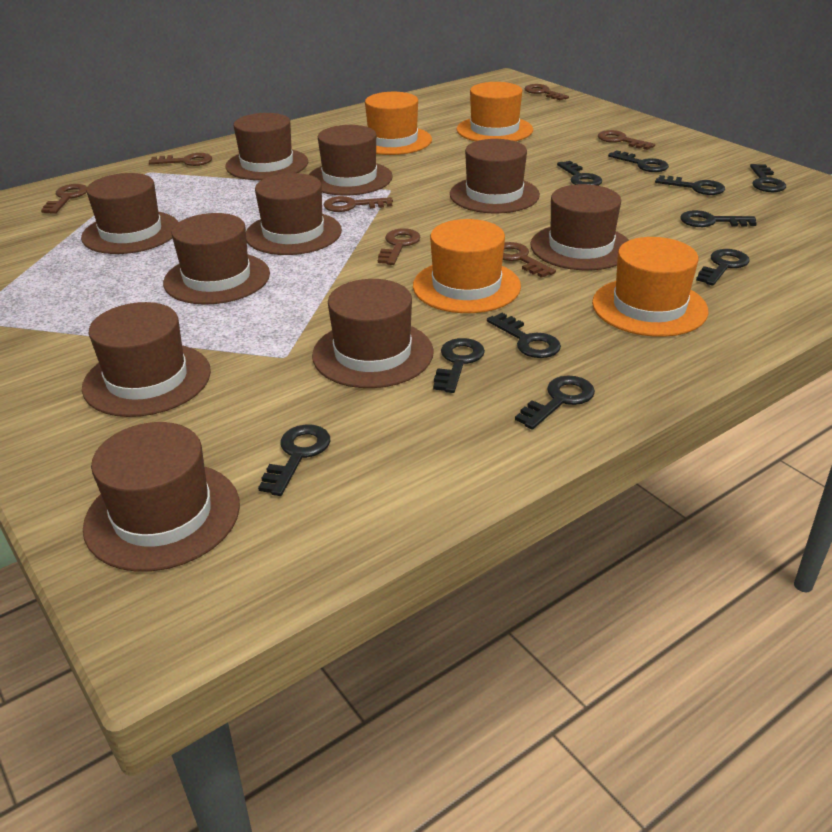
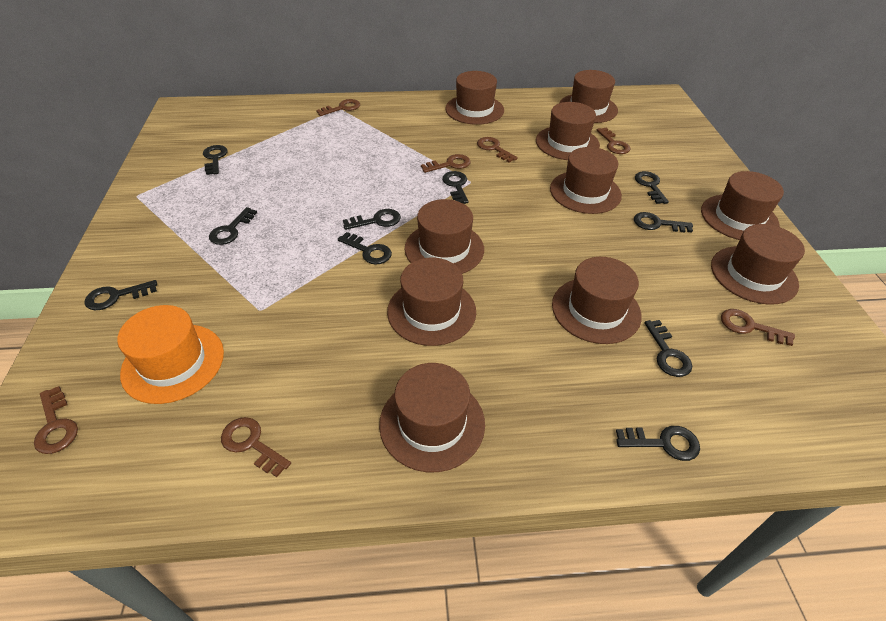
orange hat: [365,92,432,155] [413,219,521,313] [457,82,533,141] [592,237,708,337] = 4 -> [117,305,224,404] = 1

